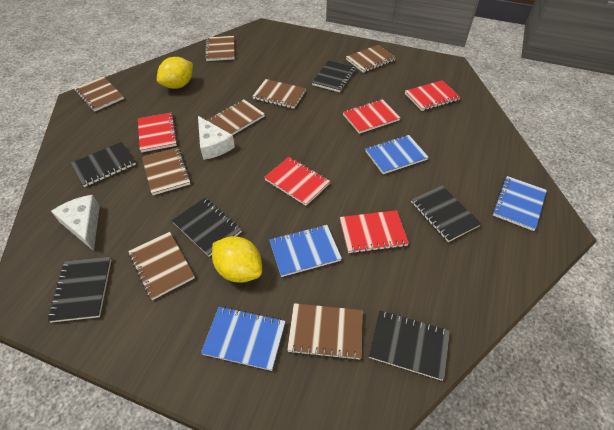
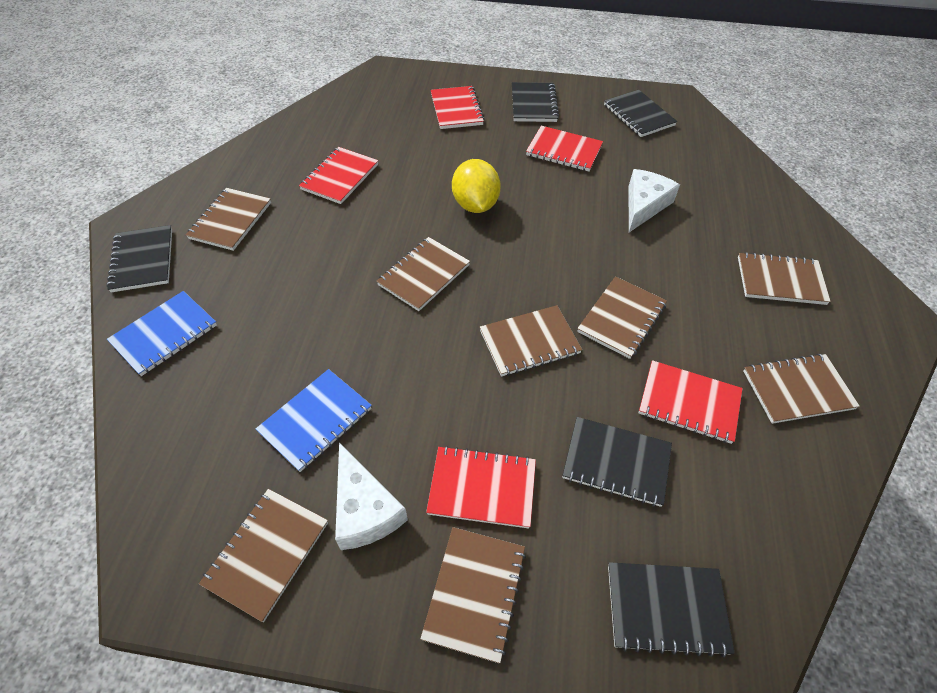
black notebook: [48,257,112,322] [71,142,136,187] [172,198,242,257] [312,60,356,92] [369,311,450,381] [411,185,481,242] = 6 -> [106,225,172,293] [512,82,559,122] [563,417,672,507] [604,90,677,137] [608,562,735,658] = 5
blue notebook: [201,306,286,371] [269,225,342,277] [365,135,429,174] [492,176,547,231] = 4 -> [107,291,217,376] [256,369,372,472] = 2
yellow lemon: [157,57,193,89] [212,236,262,283] = 2 -> [452,159,501,213] = 1

